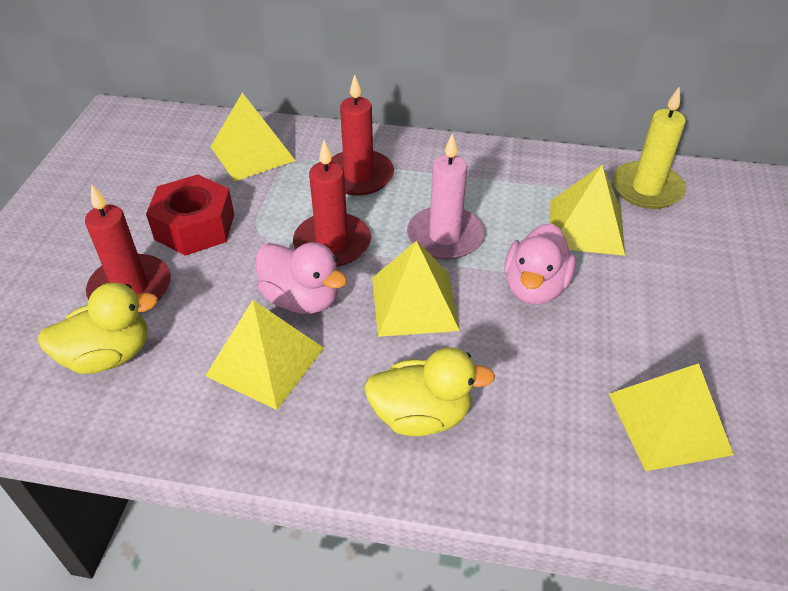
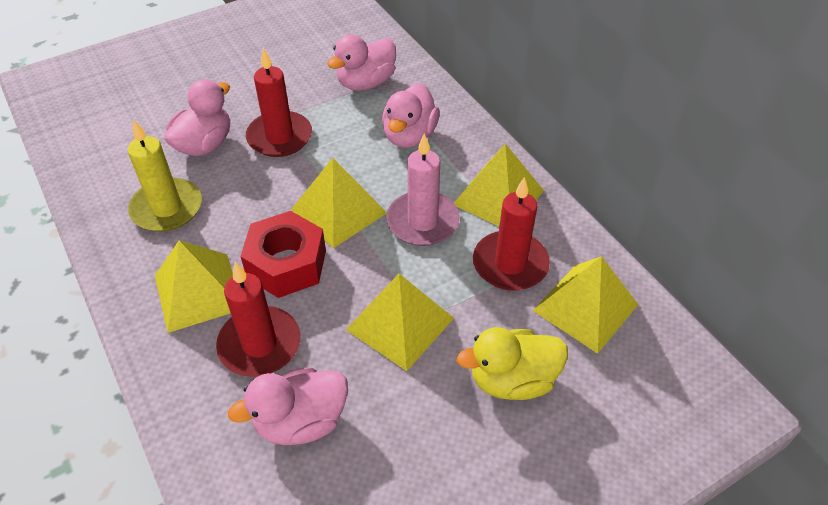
pink duck: [256,242,347,314] [504,223,576,305] = 2 -> [164,79,230,156] [228,367,348,445] [327,34,396,91] [382,83,440,148] = 4
yellow duck: [37,283,158,374] [364,347,495,437] = 2 -> [457,327,568,400] = 1

